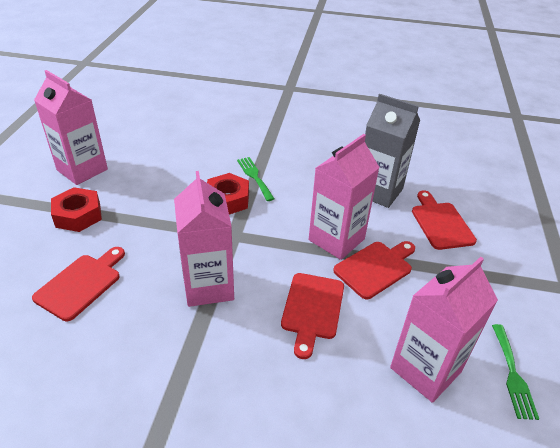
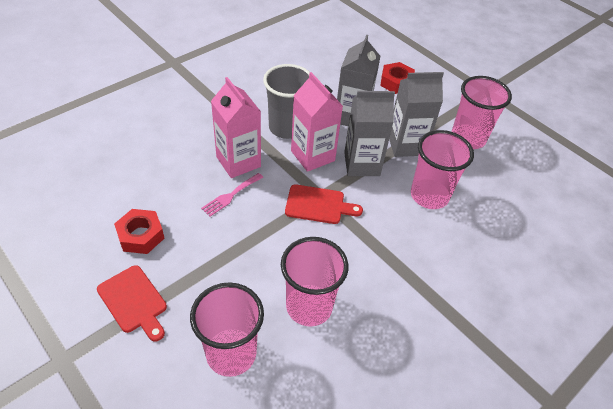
green fork: [237,157,275,201] [492,324,539,420] = 2 -> none = 0
grey carton: [365,94,420,208] = 1 -> [337,35,380,126] [344,91,395,176] [389,72,444,157] = 3
grey cup: none = 0 -> [263,64,310,139] = 1
pink carton: [34,70,108,185] [174,171,234,307] [309,134,380,260] [390,257,498,403] = 4 -> [211,77,261,178] [291,72,343,172] = 2
pink cup: none = 0 -> [190,282,264,377] [281,237,348,327] [411,130,474,209] [452,76,512,149] = 4
pink fork: none = 0 -> [201,173,263,217] = 1
red cutting board: [32,247,125,321] [281,273,344,359] [333,241,415,299] [412,190,477,250] = 4 -> [97,265,167,342] [285,184,363,224] = 2

